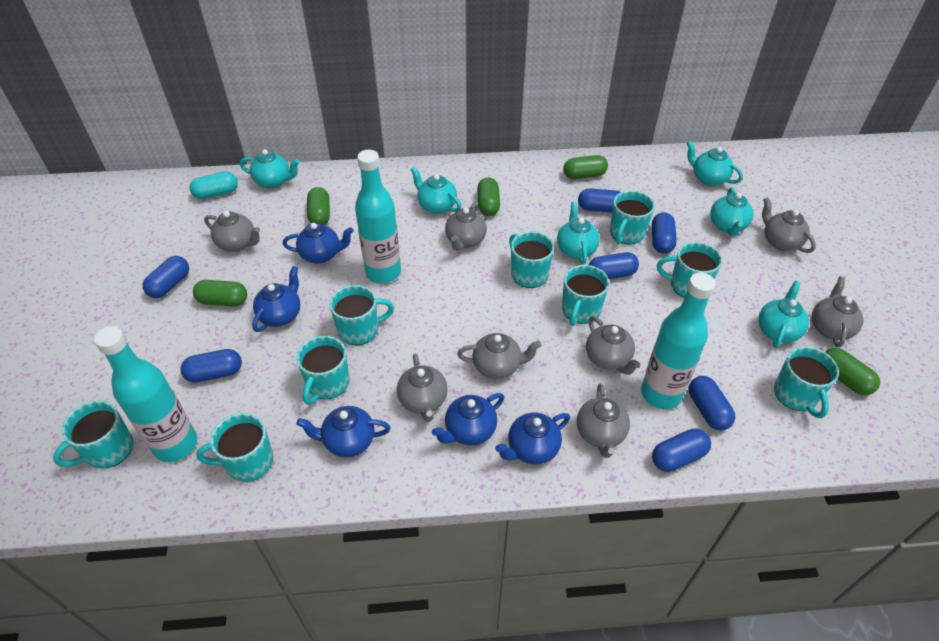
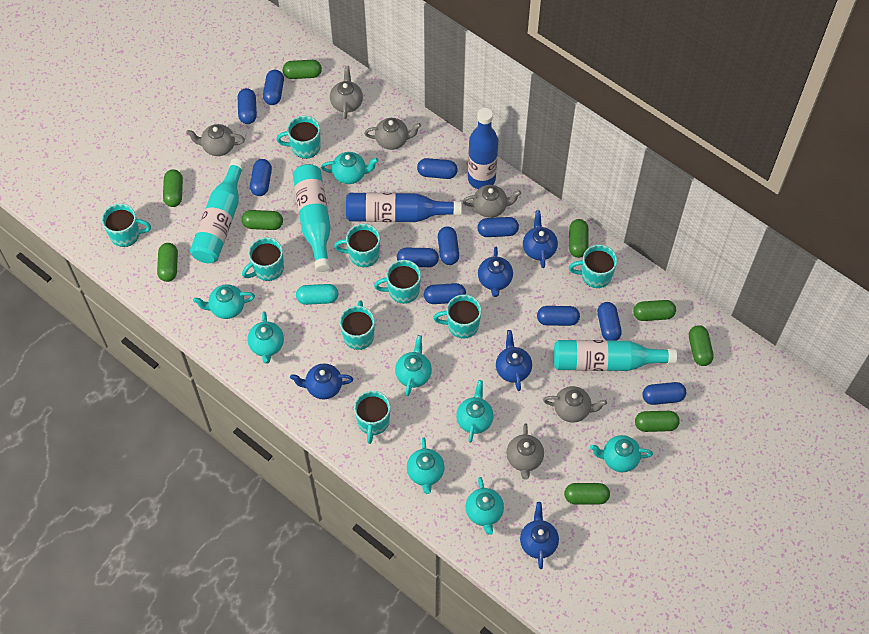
blue bottle: none = 0 -> [346,193,462,222] [468,108,498,189] = 2
blue capsule: [143,256,189,298] [180,349,242,383] [578,188,621,213] [589,252,639,279] [652,212,677,253] [652,428,711,472] [689,376,735,430] = 7 -> [238,88,257,124] [250,159,272,196] [263,70,284,105] [397,248,439,267] [417,158,458,179] [424,283,466,304] [438,226,459,265] [477,217,519,237] [537,306,580,326] [597,302,622,341] [642,382,686,405] = 11
green capsule: [193,280,247,307] [307,187,330,225] [477,177,500,216] [563,155,608,179] [825,348,880,395] = 5 -> [157,243,178,282] [163,169,183,207] [242,210,283,230] [283,60,322,79] [564,483,610,504] [569,219,589,258] [633,300,676,321] [635,411,680,432] [689,325,714,366] = 9
grey teapot: [204,211,260,252] [397,354,448,422] [445,203,487,251] [457,333,542,379] [577,384,630,458] [586,316,640,375] [762,197,816,253] [812,276,864,348] = 8 -> [186,124,245,156] [330,66,363,119] [364,118,421,150] [462,185,521,218] [506,423,544,480] [543,386,607,423] = 6
turquoise teapot: [240,149,300,188] [410,167,461,214] [557,202,600,264] [687,141,743,186] [710,188,753,236] [758,281,809,348] = 6 -> [193,284,255,319] [247,311,284,364] [321,152,379,184] [395,335,432,396] [407,437,445,494] [456,380,494,443] [466,477,504,535] [590,435,653,472] = 8

